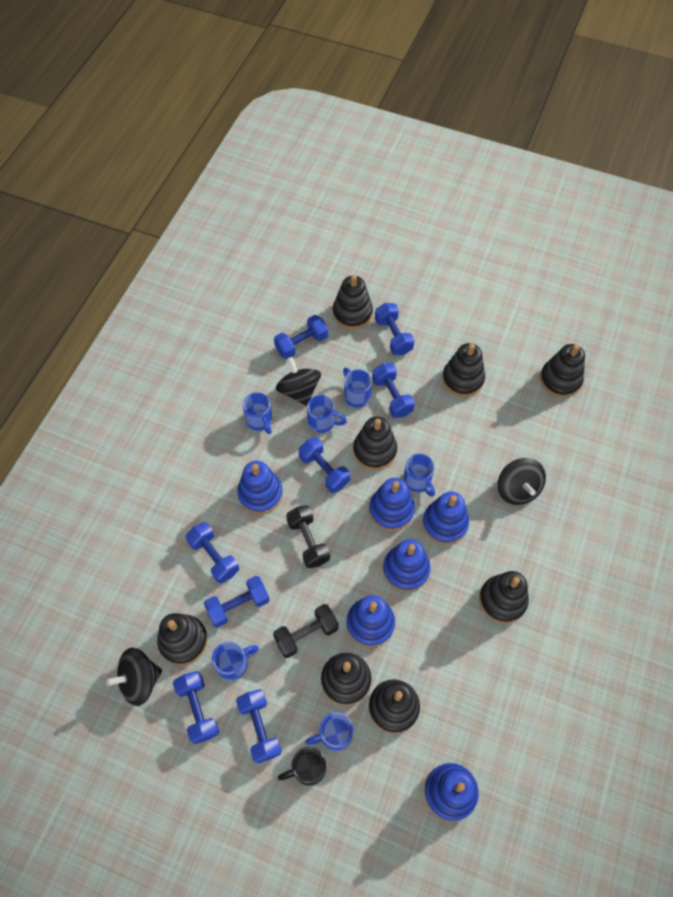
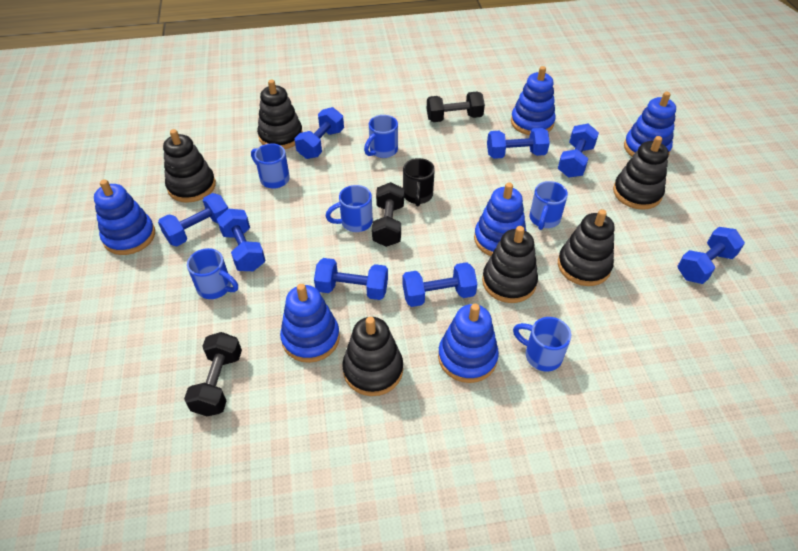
black dumbbell: [273,604,339,658] [286,505,330,568] = 2 -> [184,332,242,416] [372,182,404,247] [427,92,485,122] = 3
black spinning top: [106,647,162,706] [276,357,321,406] [498,458,546,505] = 3 -> none = 0
black stacking toy: [157,613,208,665] [321,653,371,705] [333,275,373,329] [353,416,397,470] [369,679,420,733] [442,343,485,397] [479,571,529,624] [540,344,585,398] = 8 -> [163,129,216,203] [257,79,303,149] [342,317,403,396] [482,226,538,303] [558,209,615,286] [613,136,669,210] = 6

